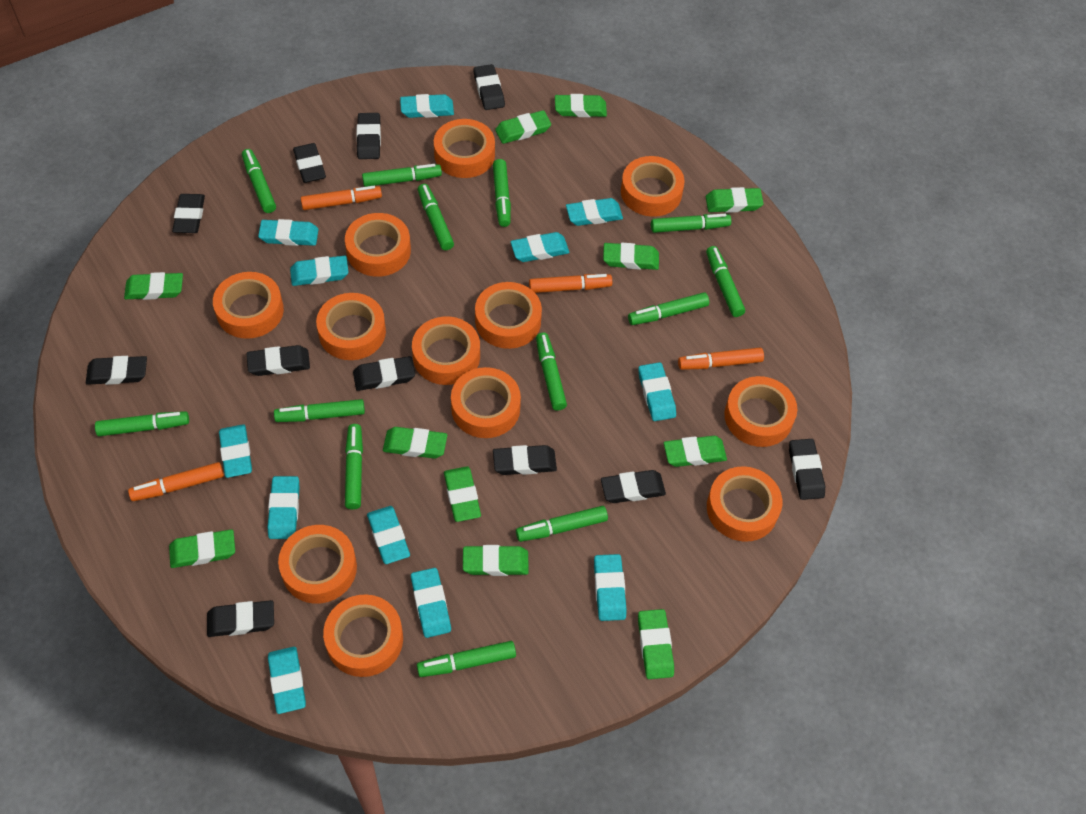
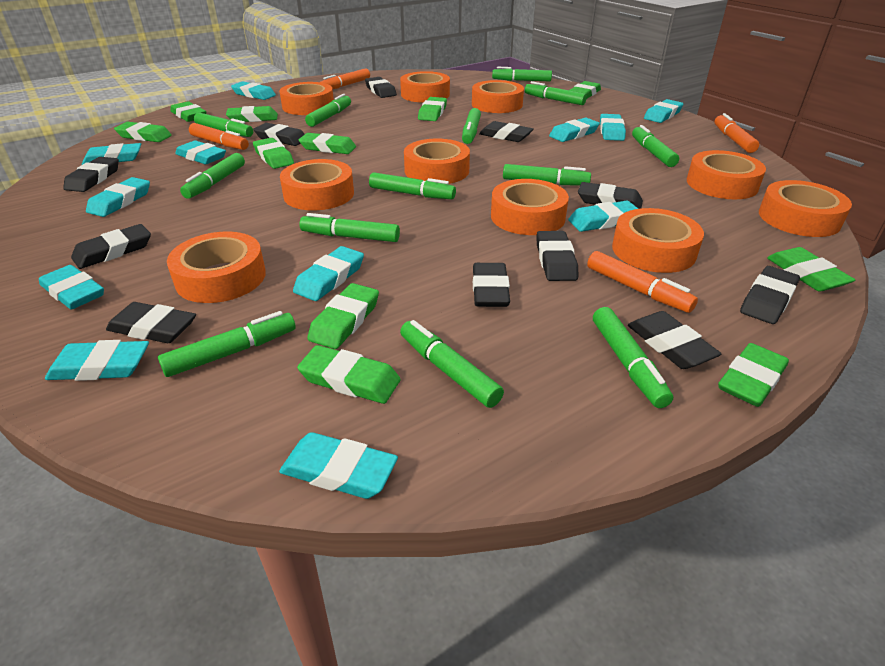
orange tape: [213,272,284,339] [278,525,357,604] [316,293,386,360] [323,594,403,677] [345,213,411,277] [412,316,480,385] [434,119,495,178] [451,367,521,438] [475,282,542,349] [621,156,684,217] [707,466,782,542] [724,376,797,447] = 12 -> [167,232,266,303] [279,82,334,115] [280,159,354,210] [400,71,450,103] [404,139,470,184] [472,80,524,113] [491,179,569,235] [612,208,704,273] [687,150,766,199] [759,180,852,237] = 10

